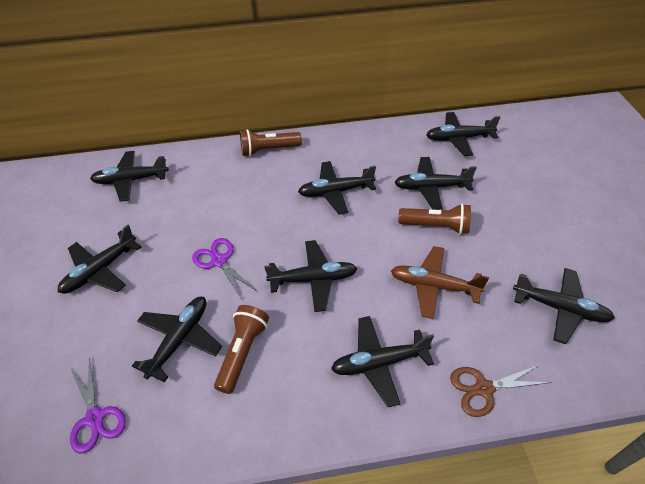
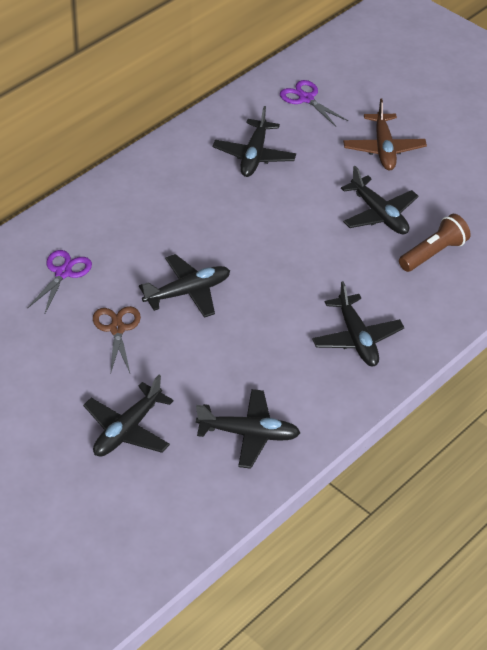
black plane: [58,225,142,294] [90,151,169,202] [132,297,222,382] [264,240,357,312] [298,161,376,214] [331,316,434,407] [394,157,477,210] [426,112,500,156] [513,268,615,344] = 9 -> [83,375,174,457] [139,254,230,318] [196,389,300,469] [213,106,296,177] [312,281,404,366] [341,166,419,234] = 6
brown flashlight: [214,305,269,394] [240,129,302,156] [398,204,471,234] = 3 -> [399,214,471,272] = 1

